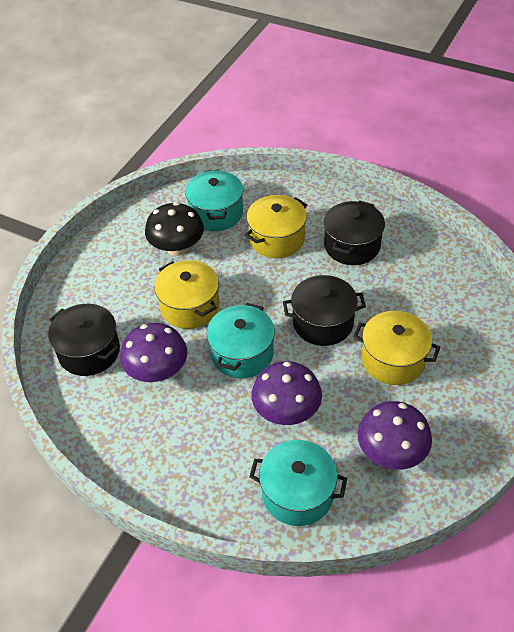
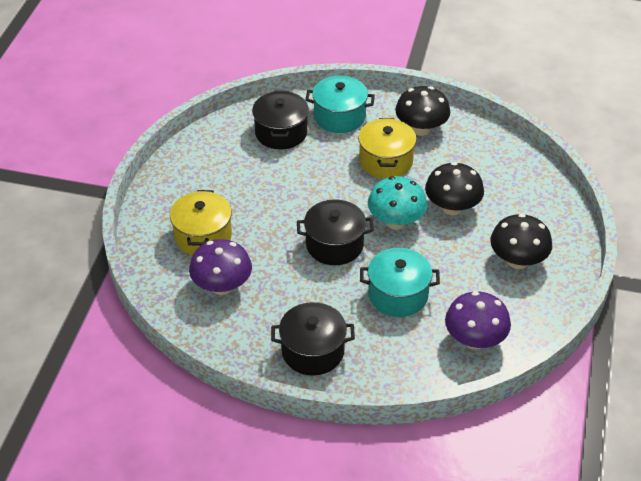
black mushroom: [145,202,204,256] = 1 -> [395,86,450,136] [425,162,484,216] [490,214,552,269] = 3
purple mushroom: [120,323,187,382] [252,361,322,425] [358,401,432,470] = 3 -> [189,239,252,295] [445,291,511,349] = 2
turquoise mushroom: none = 0 -> [368,176,427,230] = 1
turquoise pot: [185,170,243,231] [207,303,275,378] [249,440,347,526] = 3 -> [305,76,375,133] [360,248,440,317] = 2
yellow pot: [154,260,220,329] [245,195,307,258] [353,311,440,385] = 3 -> [170,190,232,255] [358,118,416,179] = 2

